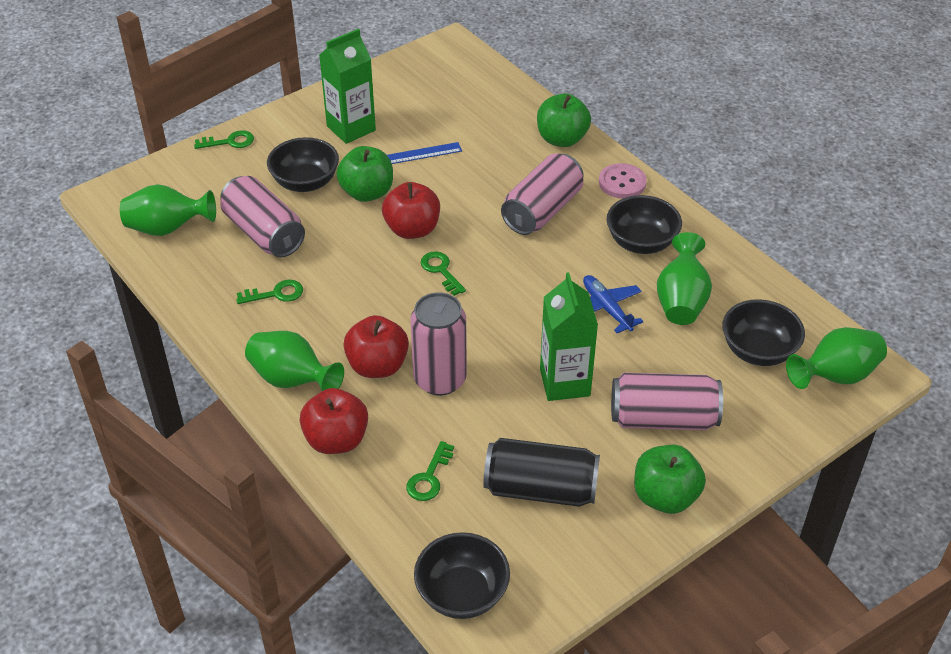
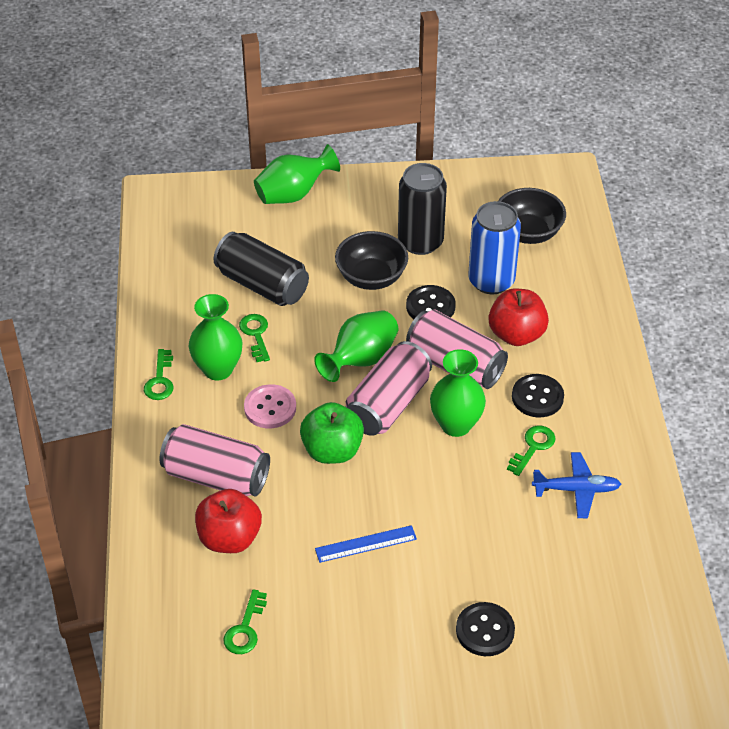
black bowl: [267,137,339,192] [414,532,510,619] [607,195,682,254] [722,299,805,366] = 4 -> [335,231,408,290] [498,188,566,244] = 2
black button: none = 0 -> [406,285,456,319] [456,602,515,656] [512,374,564,417] = 3
black can: [483,438,600,507] = 1 -> [213,232,309,306] [398,163,447,255] = 2
blue can: none = 0 -> [468,201,521,294] = 1
green apple: [336,146,393,202] [537,93,591,147] [634,445,706,514] = 3 -> [300,402,364,464] = 1
green carton: [319,29,376,144] [540,272,598,401] = 2 -> none = 0
pink can: [220,176,305,258] [410,292,467,395] [501,154,583,235] [611,373,723,430] = 4 -> [160,424,270,496] [346,341,432,436] [406,309,508,389] = 3
red apple: [300,388,368,454] [343,315,409,378] [382,182,440,239] = 3 -> [195,489,262,553] [488,288,549,346] = 2

